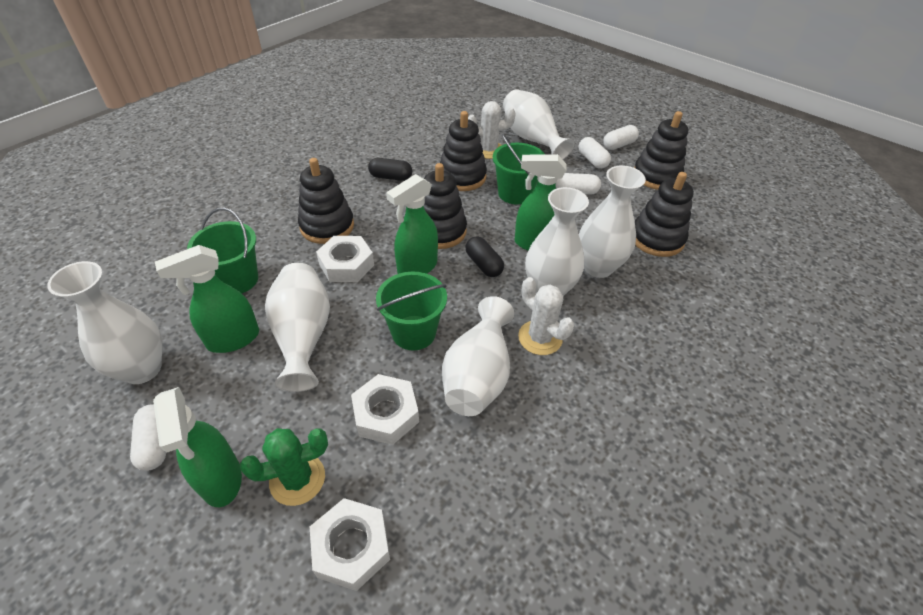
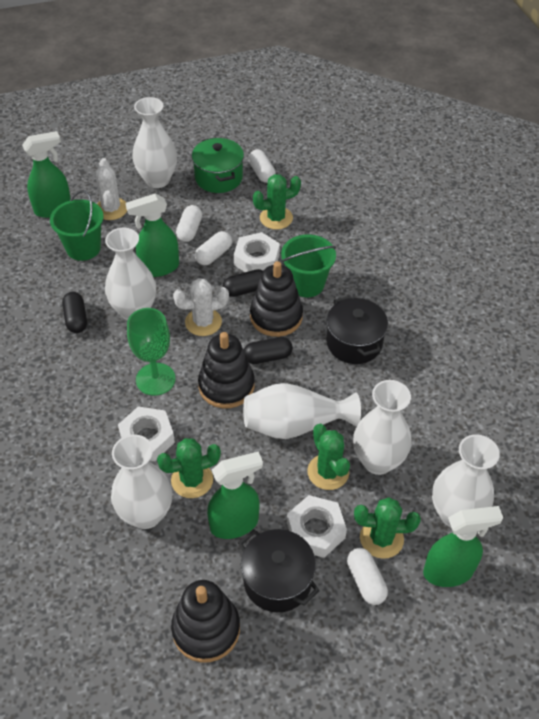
black capsule: [368,158,412,181] [465,236,504,277] = 2 -> [62,292,87,333] [223,269,263,297] [244,337,293,364] = 3
black pot: none = 0 -> [239,529,320,612] [326,296,388,364] = 2
black stacking toy: [298,158,354,244] [423,163,467,249] [440,111,487,191] [634,111,688,190] [635,172,694,257] = 5 -> [171,580,240,662] [198,332,255,408] [250,261,303,337] = 3
green bucket: [187,207,258,293] [376,272,447,350] [493,134,545,204] = 3 -> [50,190,104,261] [281,234,336,297] = 2
green cactus: [240,428,328,506] = 1 -> [157,438,221,498] [253,174,301,230] [307,424,350,490] [354,497,421,559] = 4
green goblet: none = 0 -> [127,308,176,396] = 1
green pot: none = 0 -> [192,137,244,193] = 1

